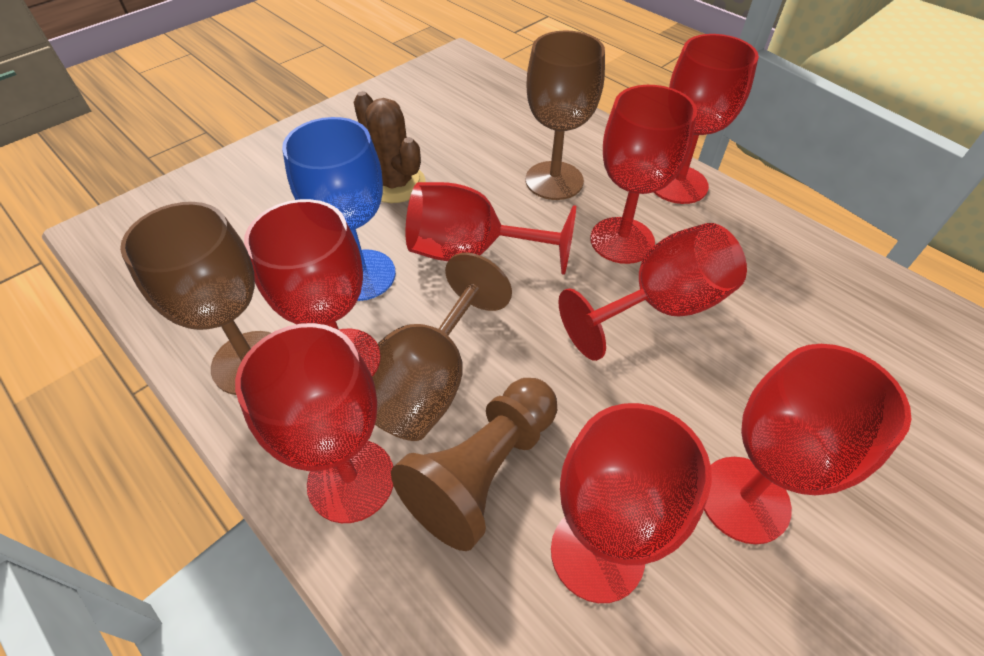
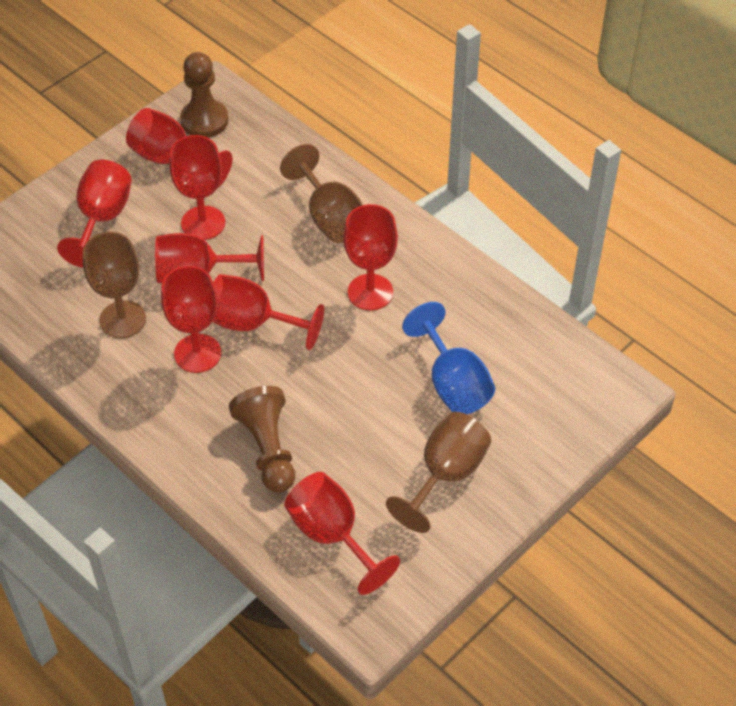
brown cactus: [353,91,425,203] = 1 -> none = 0
brown pawn: [391,378,557,551] = 1 -> [180,52,229,138] [229,386,295,493] = 2

